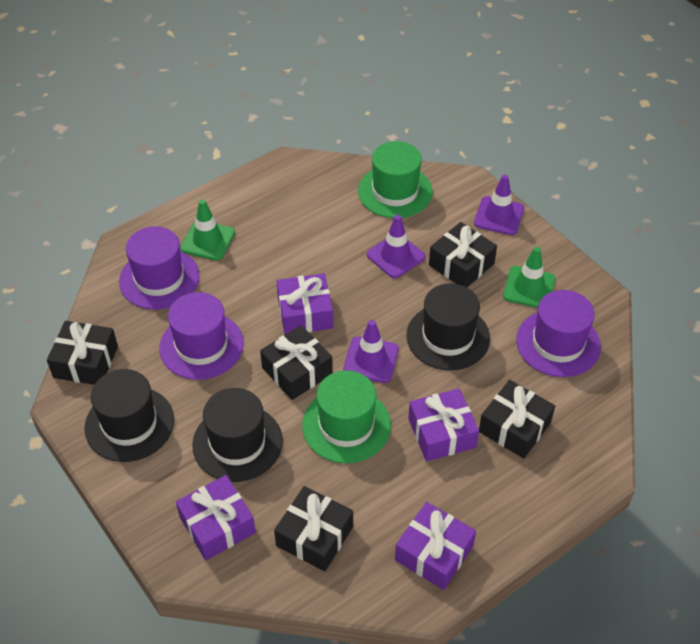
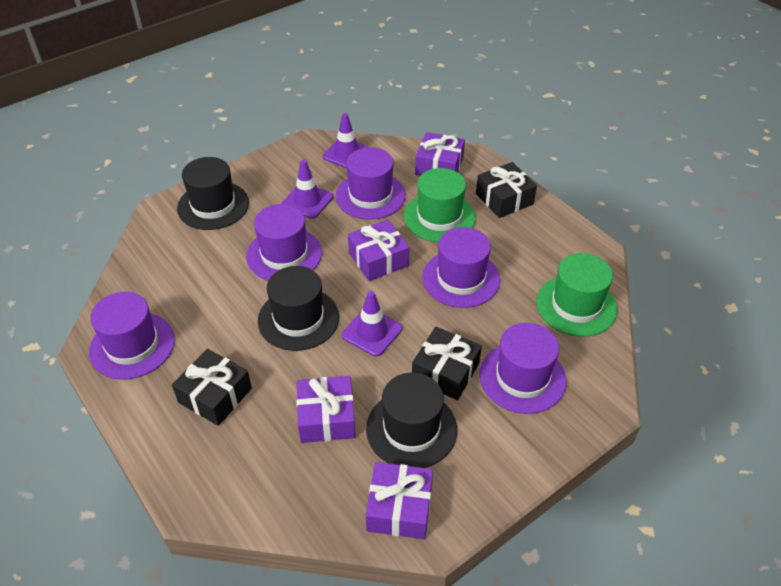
black gift: [47,321,118,385] [260,325,333,400] [274,486,353,571] [429,222,497,287] [479,380,555,459] = 5 -> [172,349,252,426] [412,327,482,400] [476,162,537,218] = 3
green traffic cone: [180,199,235,260] [503,247,555,308] = 2 -> none = 0
purple hat: [119,227,200,309] [159,292,244,380] [516,290,601,377] = 3 -> [89,292,175,380] [246,204,322,281] [335,147,406,220] [422,227,500,308] [479,323,566,414] = 5

